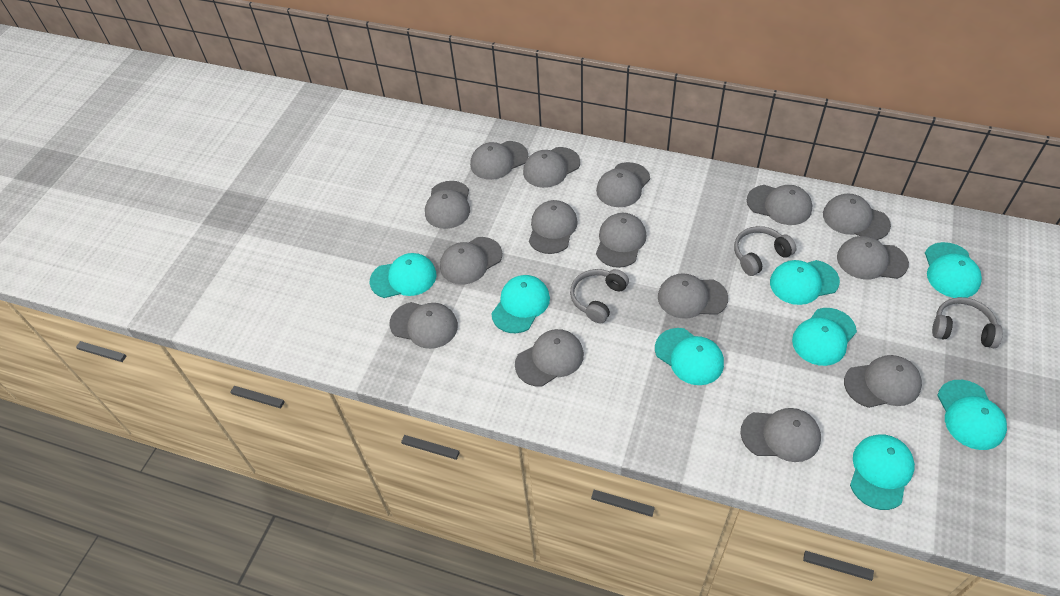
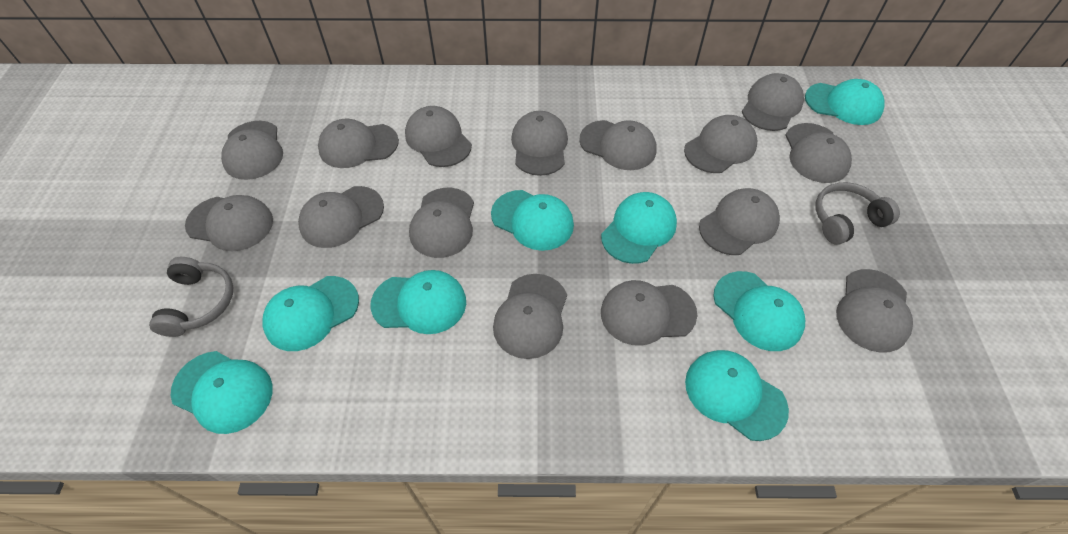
grey headphones: [570,269,629,323] [734,226,796,276] [932,297,1003,348] = 3 -> [149,257,234,337] [815,182,900,245] = 2

